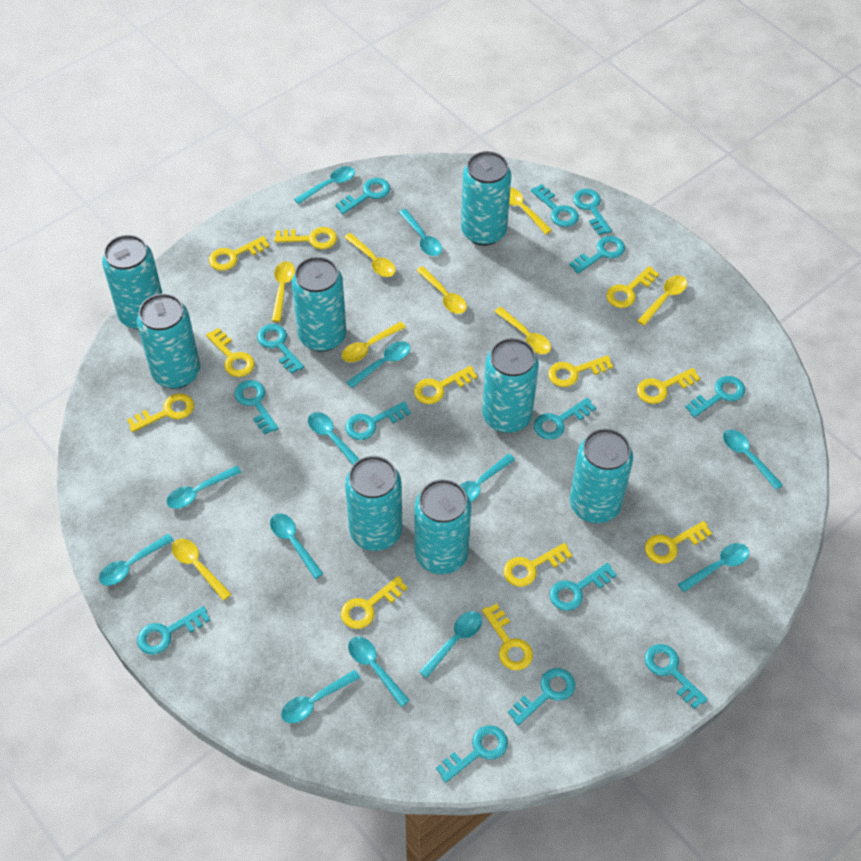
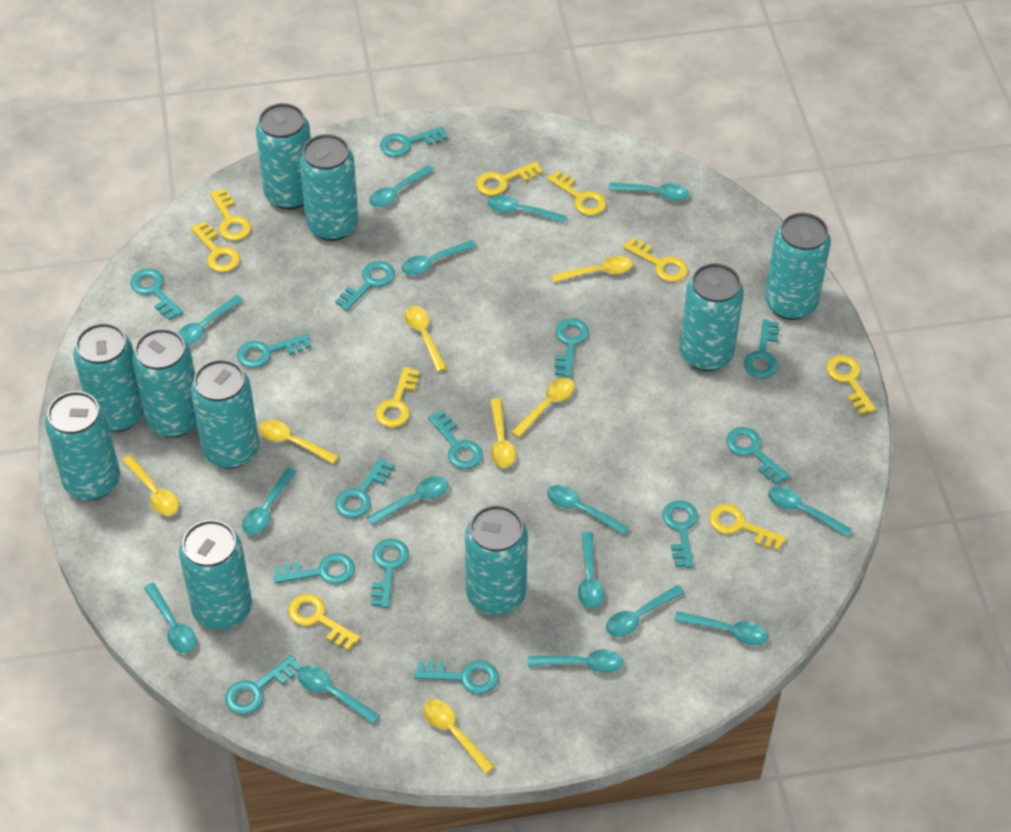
turquoise can: [102,235,163,329] [137,293,200,389] [292,257,347,352] [345,456,402,551] [414,479,471,574] [461,151,511,246] [482,338,539,433] [569,428,633,523] = 8 -> [45,391,120,500] [73,323,144,432] [132,329,197,438] [179,520,252,630] [191,359,259,469] [256,103,311,210] [299,134,359,241] [465,505,528,615] [679,263,744,371] [765,213,831,320] = 10
turquoise spoon: [99,534,174,586] [166,466,242,509] [270,513,324,579] [281,670,361,723] [294,166,355,204] [308,412,359,465] [346,341,410,388] [348,637,410,707] [399,209,442,256] [419,611,482,678] [460,454,515,502] [678,543,749,592] [723,429,783,490] = 13 -> [144,583,197,653] [178,295,244,345] [242,467,297,535] [297,665,380,724] [366,476,448,525] [369,165,434,208] [401,240,477,275] [488,195,567,223] [528,649,624,673] [547,485,629,535] [578,532,604,609] [606,585,685,637] [609,182,689,201] [674,611,768,645] [768,486,851,537] = 15
yellow key: [127,393,194,432] [206,328,255,377] [209,236,270,271] [274,227,337,249] [341,576,408,629] [414,366,477,404] [482,603,533,670] [504,543,572,587] [548,355,613,387] [606,266,659,308] [637,368,700,404] [645,521,712,564] = 12 -> [191,221,240,272] [210,189,251,241] [288,594,360,650] [375,367,420,428] [476,161,543,196] [547,170,607,216] [623,238,688,282] [709,504,786,551] [826,355,876,415] = 9
yellow spoon: [172,538,231,601] [272,261,295,322] [342,322,406,362] [344,233,396,277] [416,266,467,314] [494,307,551,354] [509,187,552,234] [637,275,687,326] = 8 -> [122,455,179,516] [259,420,339,464] [404,306,447,372] [423,699,495,774] [490,398,516,468] [511,378,575,438] [551,256,633,283] = 7

